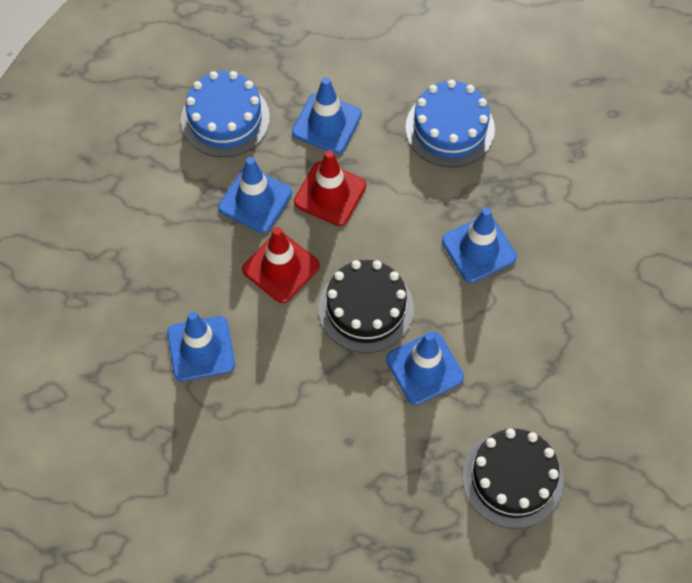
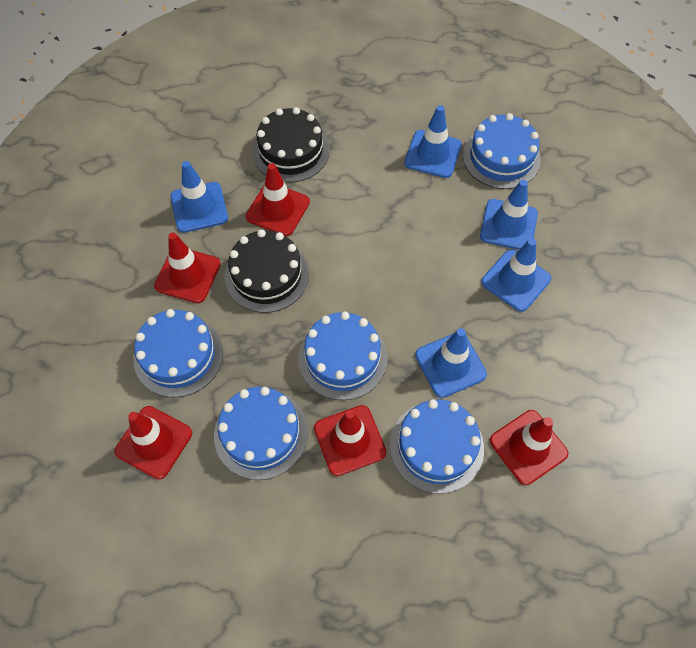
blue cake: [181,71,270,157] [405,80,495,167] = 2 -> [133,309,223,397] [214,387,308,480] [298,312,387,400] [390,399,484,494] [463,113,541,189] = 5
red traffic cone: [242,227,320,303] [294,150,366,226] = 2 -> [115,406,192,479] [154,233,221,303] [246,163,310,236] [314,405,386,476] [490,410,568,485] = 5

